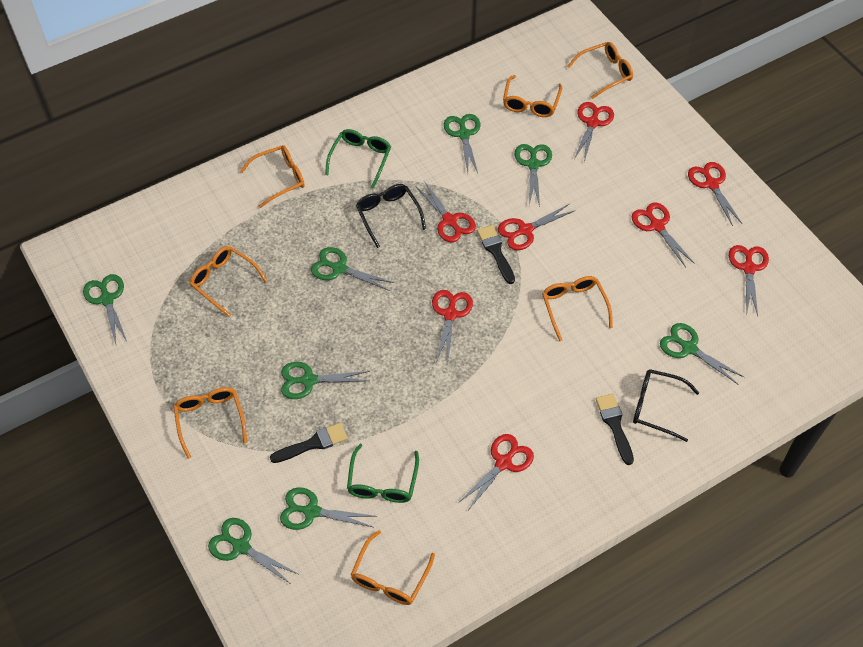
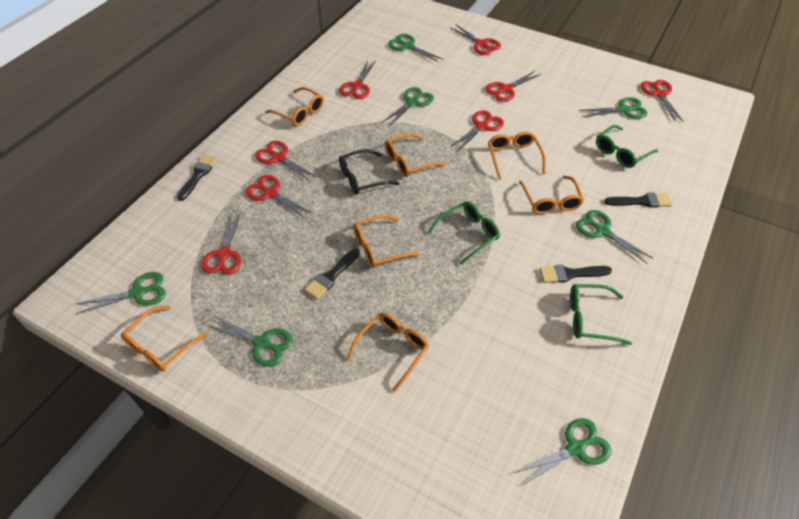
black brush: [270,423,348,463] [477,225,515,284] [596,394,634,465] = 3 -> [177,155,218,201] [304,248,360,299] [539,265,612,283] [604,193,672,208] = 4
black glasses: [356,184,426,248] [633,369,700,442] = 2 -> [339,149,399,194] = 1
green glasses: [325,129,391,189] [347,444,419,503] = 2 -> [428,201,500,265] [570,284,632,345] [596,125,658,168] = 3
green scissors: [83,274,127,344] [208,518,298,585] [280,487,375,530] [281,362,370,399] [311,247,394,291] [444,114,480,173] [515,144,552,207] [660,323,744,384] = 8 -> [76,272,166,314] [207,315,293,367] [381,87,434,126] [388,34,444,63] [514,418,611,485] [576,210,653,264] [579,97,647,119] = 7

